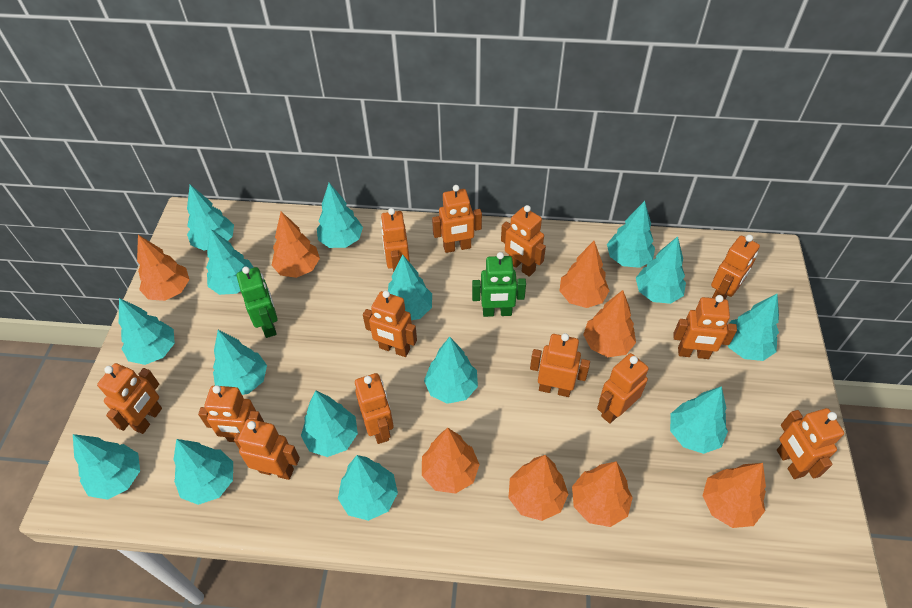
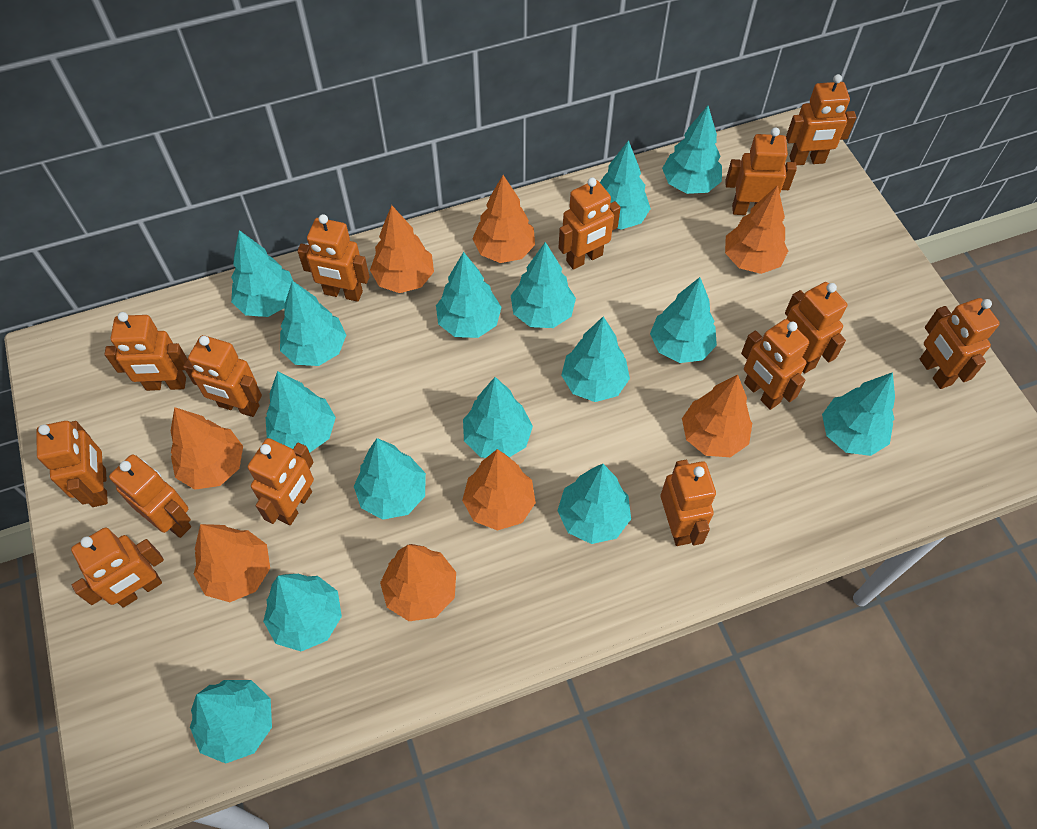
green robot: [237,267,278,338] [472,252,526,317] = 2 -> none = 0
orange robot: [97,363,162,434] [198,385,264,442] [234,419,300,480] [355,373,394,444] [363,291,417,357] [381,208,410,272] [432,185,482,253] [501,205,546,277] [530,333,590,397] [597,353,649,424] [673,295,737,359] [711,235,760,299] [777,408,844,479] = 13 -> [36,421,108,507] [71,527,164,607] [105,312,187,391] [109,454,191,538] [183,335,262,417] [248,438,314,525] [298,214,370,302] [559,177,621,270] [661,460,716,546] [725,127,797,215] [741,319,809,410] [785,282,847,373] [786,74,857,165] [920,298,1000,389] = 14

